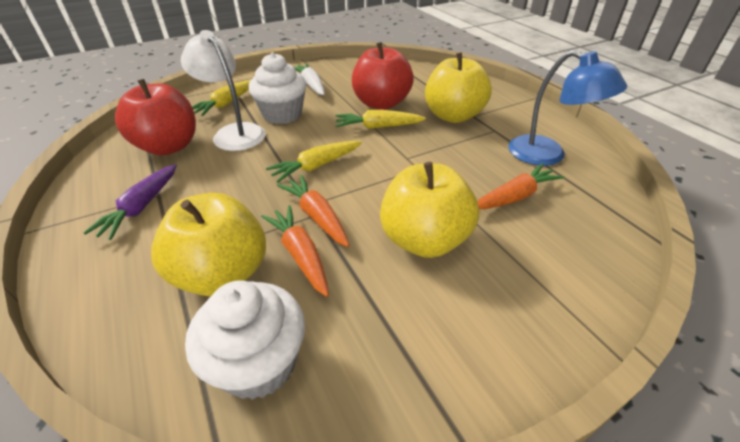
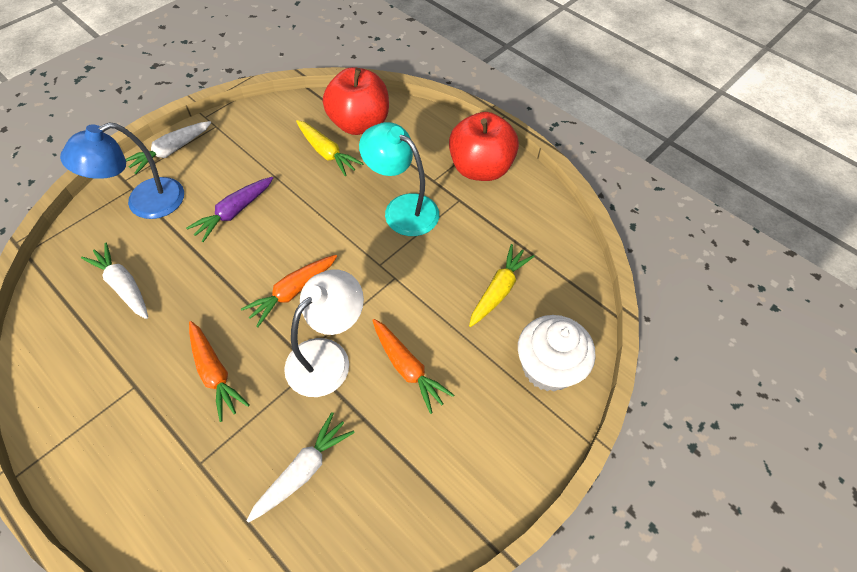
turquoise lamp: none = 0 -> [359,122,439,236] = 1
white carrot: [293,63,325,95] = 1 -> [81,243,148,319] [126,121,211,174] [247,412,355,523] = 3
white cupcake: [185,280,305,400] [249,52,306,124] = 2 -> [518,315,595,391] = 1
yellow apple: [151,193,266,297] [380,162,479,258] [425,52,492,123] = 3 -> none = 0
yellow carrot: [192,80,251,116] [266,141,362,182] [336,110,426,129] = 3 -> [296,120,364,176] [469,244,535,327] = 2

